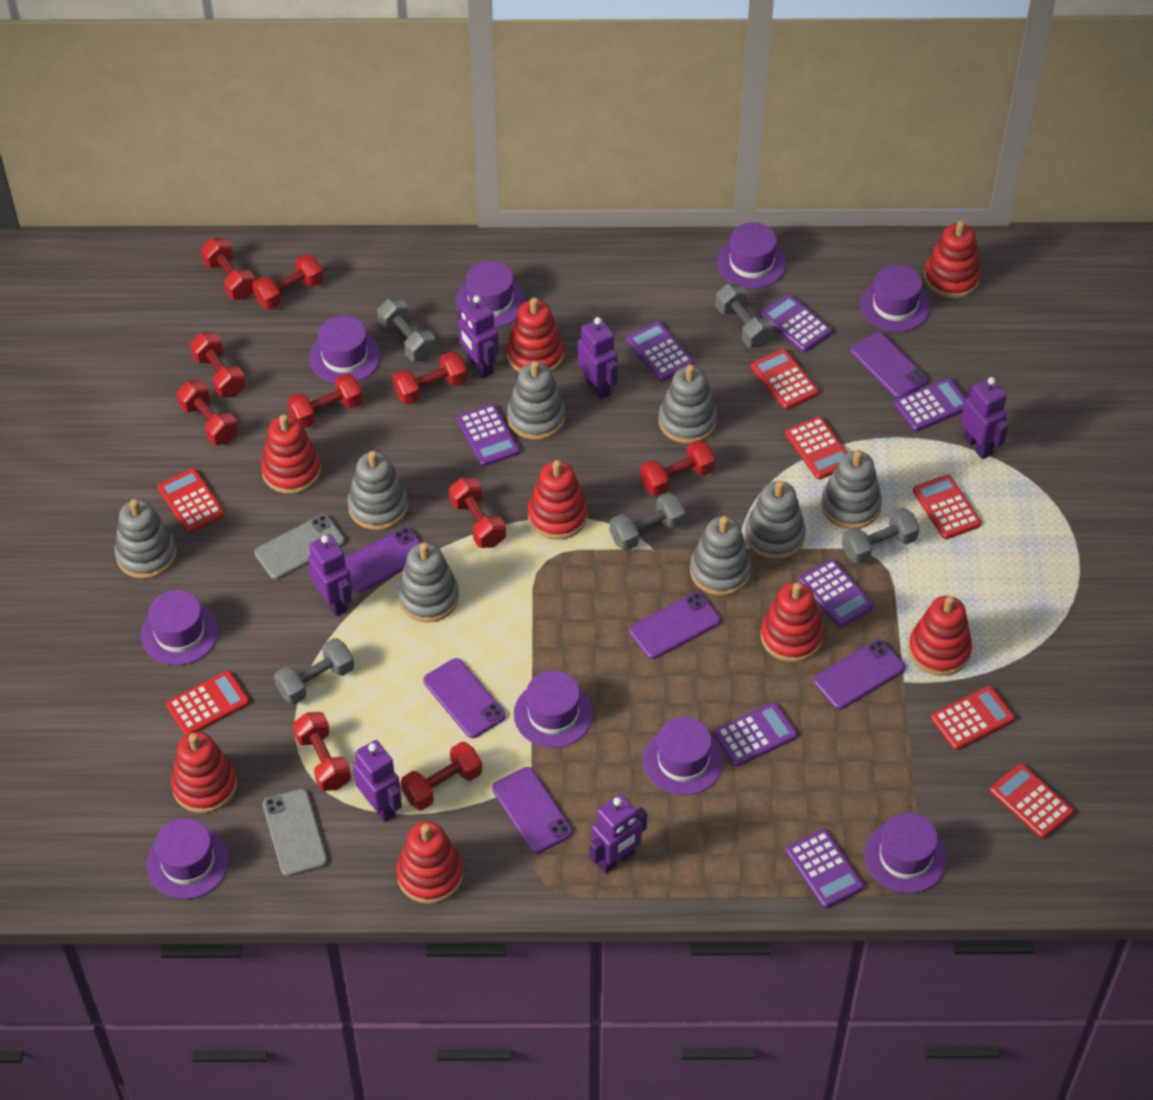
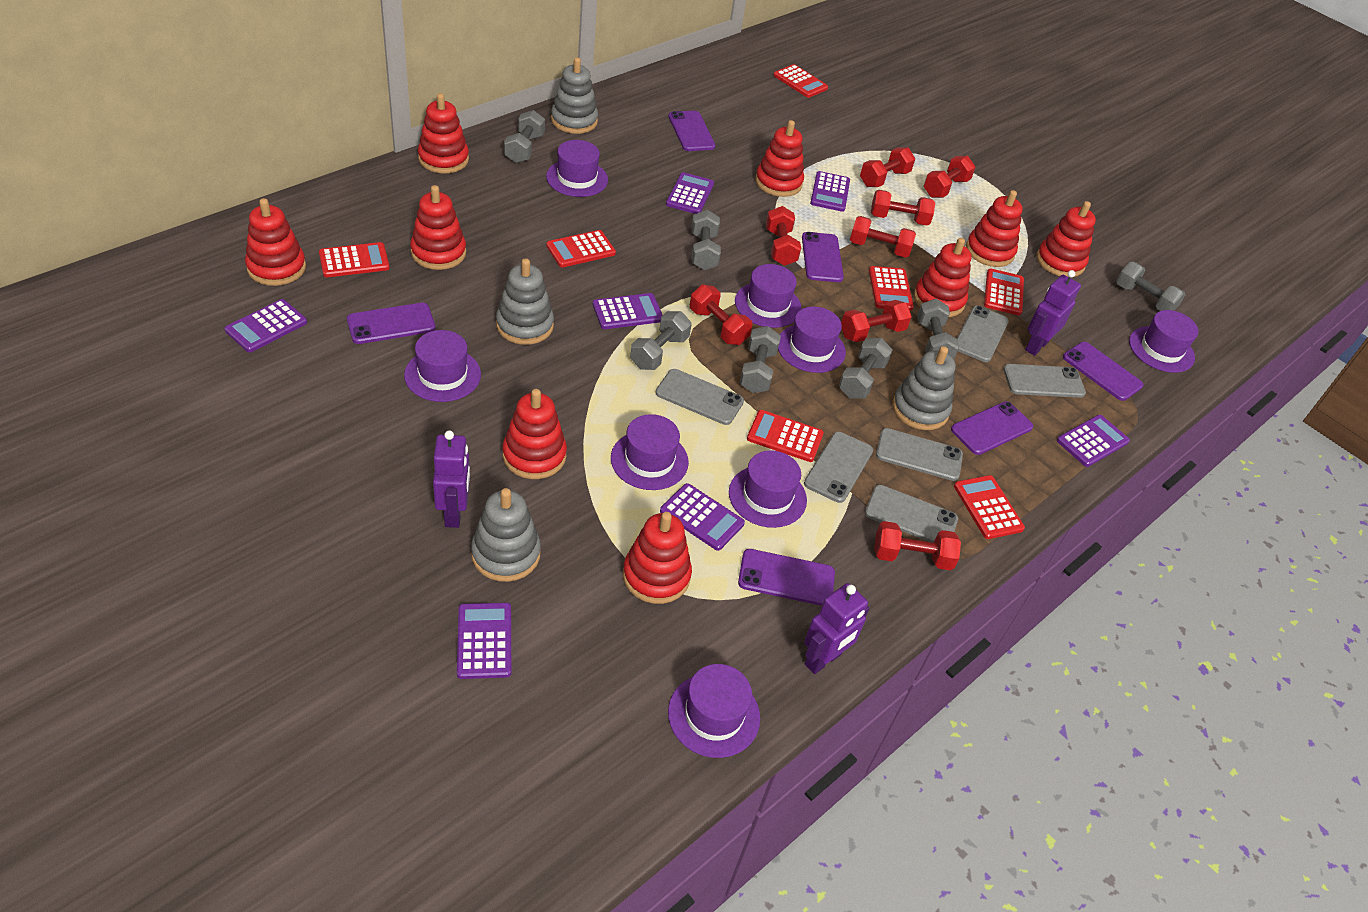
grey dumbbell: [274,638,354,704] [377,298,436,361] [610,492,686,551] [715,284,773,348] [842,508,920,564] = 5 -> [504,110,545,163] [630,311,692,370] [691,210,721,270] [740,326,781,393] [839,338,892,399] [917,299,959,360] [1116,262,1185,311] = 7
grey phone: [254,514,345,579] [263,789,328,877] = 2 -> [656,369,744,425] [804,432,873,503] [865,485,958,543] [876,428,963,481] [957,306,1009,362] [1003,364,1086,398] = 6
grey stacking toy: [114,499,177,579] [347,451,408,530] [397,543,459,622] [507,361,565,440] [659,364,717,444] [690,516,752,596] [745,480,806,560] [821,450,882,529] = 8 -> [471,488,541,582] [496,258,554,345] [551,57,598,134] [892,346,956,430] = 4
purple hat: [141,590,219,665] [146,818,229,899] [309,315,380,384] [456,261,526,328] [514,670,593,748] [643,717,723,795] [717,222,786,289] [860,264,930,332] [864,813,947,894] = 9 -> [404,330,481,402] [546,140,608,197] [611,414,689,490] [668,664,760,758] [729,450,807,528] [735,264,802,328] [778,307,846,373] [1129,310,1199,373] = 8
purple robot: [308,534,352,616] [353,740,402,822] [458,296,499,378] [578,317,618,400] [590,794,647,873] [961,377,1008,459] = 6 -> [433,430,470,528] [804,583,869,674] [1025,270,1081,356] = 3
red dumbbell: [176,380,238,445] [190,332,246,397] [201,238,255,300] [252,254,324,310] [287,373,363,428] [293,712,351,791] [393,351,467,405] [401,742,482,810] [449,478,506,548] [640,440,715,496] = 10 -> [690,285,752,345] [766,206,801,266] [841,300,912,342] [850,216,916,258] [860,147,915,187] [871,190,935,226] [874,521,961,571] [924,156,976,198] = 8
red stacking toy: [171,732,237,813] [261,415,321,494] [396,821,463,904] [507,297,564,372] [528,460,588,540] [761,582,824,662] [908,596,972,676] [924,220,981,299] = 8 -> [245,198,306,286] [410,185,466,270] [418,93,469,173] [503,389,567,479] [623,512,692,604] [755,120,804,197] [914,238,972,317] [966,190,1023,267] [1036,201,1096,277] = 9

